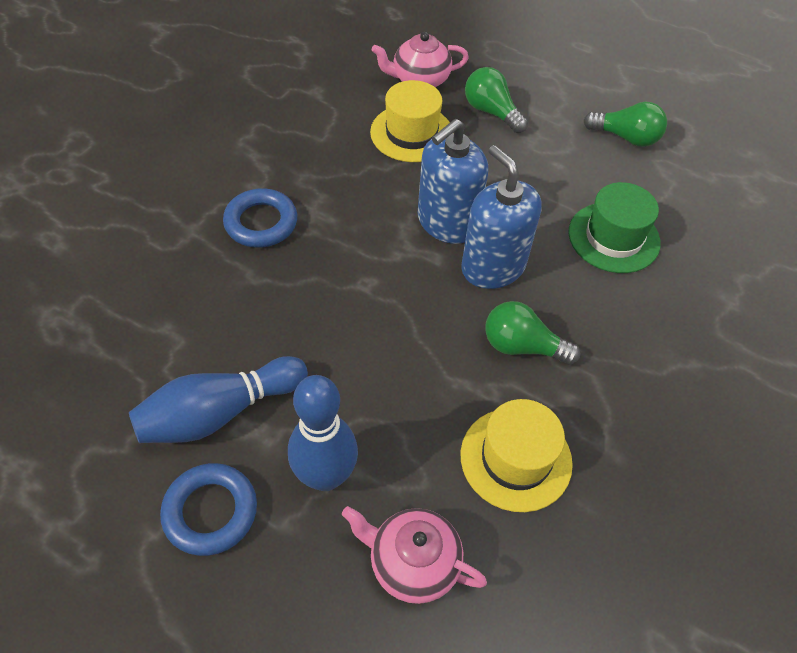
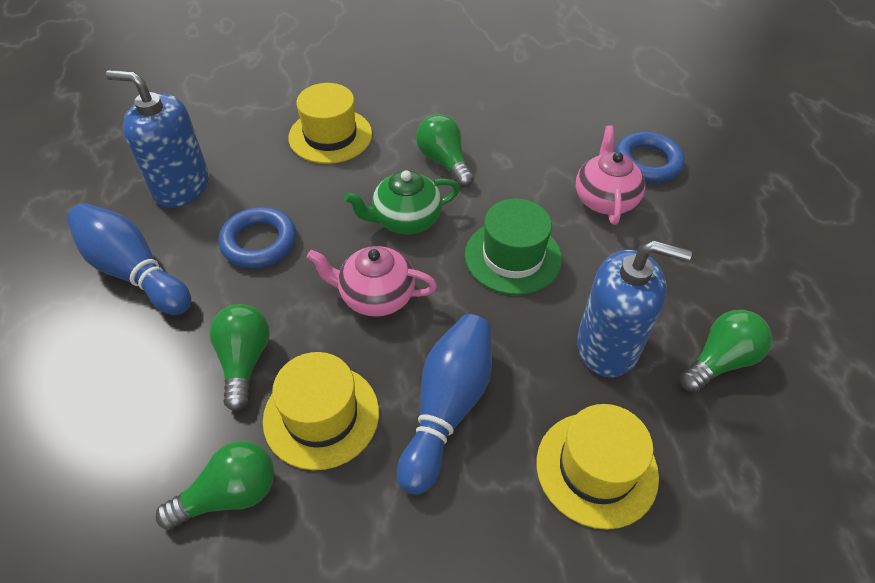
green light bulb: [465,67,528,133] [485,301,580,365] [583,102,667,147] = 3 -> [156,441,274,530] [209,304,269,411] [416,114,474,187] [679,310,772,393] = 4
green teapot: none = 0 -> [344,170,460,234] = 1
yellow hat: [370,80,450,162] [461,399,573,512] = 2 -> [263,352,379,470] [288,83,372,164] [537,404,659,529] = 3

